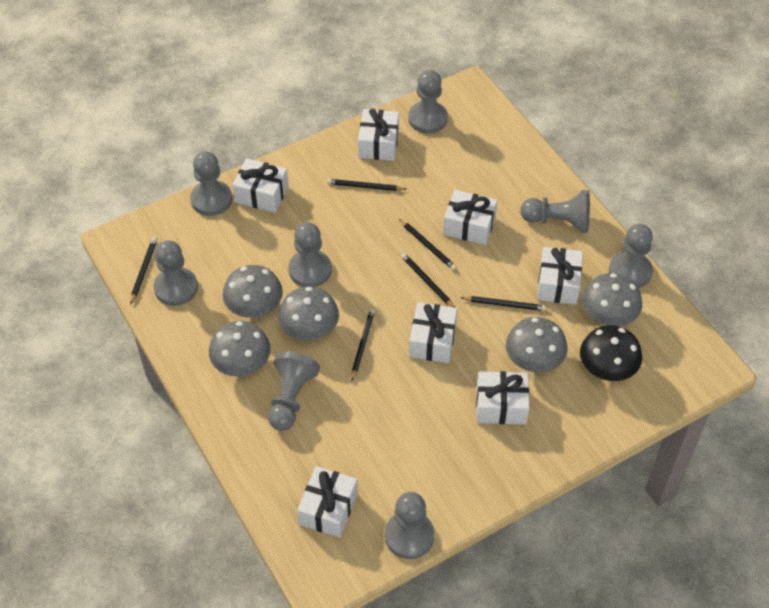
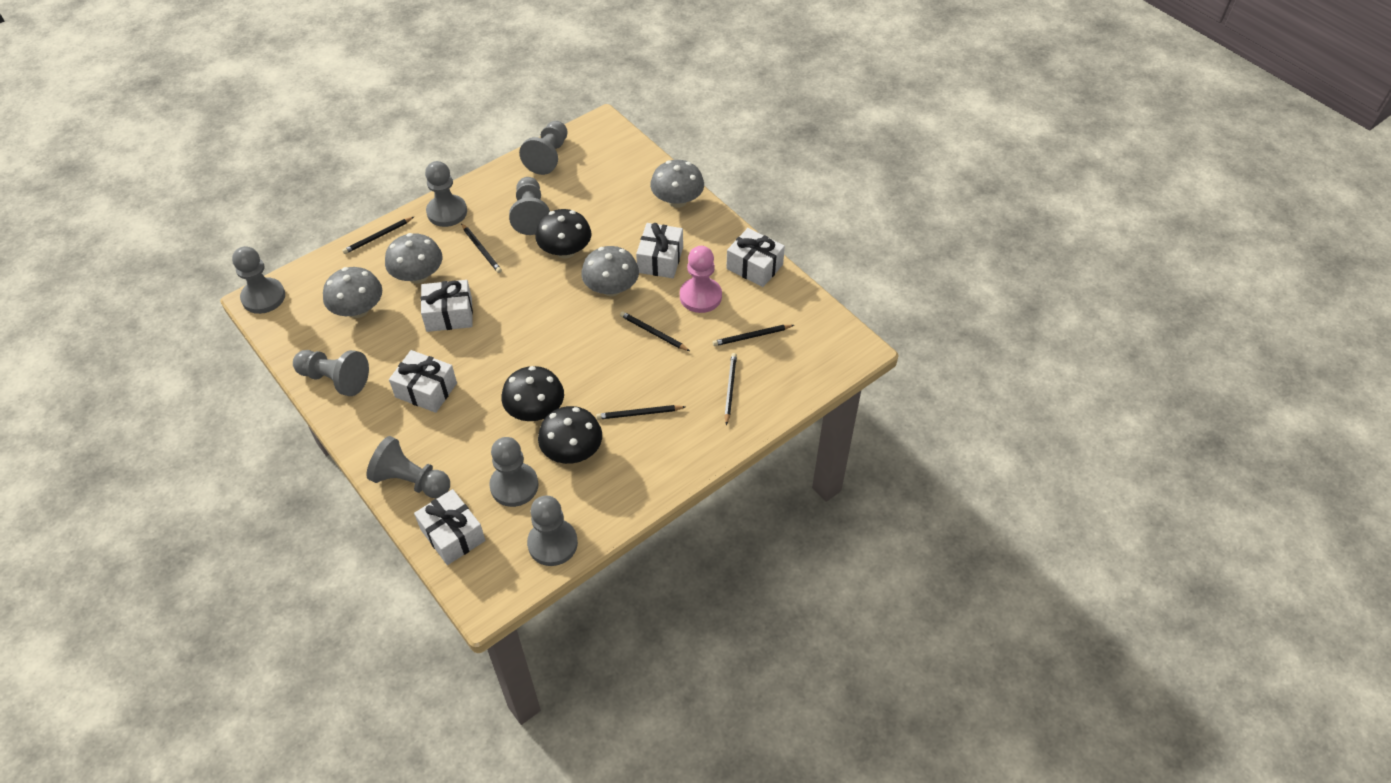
black mushroom: [580,325,642,381] = 1 -> [501,366,564,421] [535,209,591,258] [538,406,602,464] = 3
grey mushroom: [209,321,271,377] [223,265,283,318] [278,287,339,341] [506,317,567,372] [582,273,642,326] = 5 -> [323,267,382,318] [385,233,442,284] [581,246,639,296] [650,160,704,208] = 4
pink pawn: none = 0 -> [680,246,722,313] = 1
white gift: [233,158,289,213] [297,466,358,538] [358,109,399,161] [409,302,457,363] [443,190,497,245] [476,371,529,424] [537,247,583,305] = 7 -> [389,350,457,413] [414,489,485,565] [421,280,473,332] [636,223,683,278] [726,228,785,287] = 5

